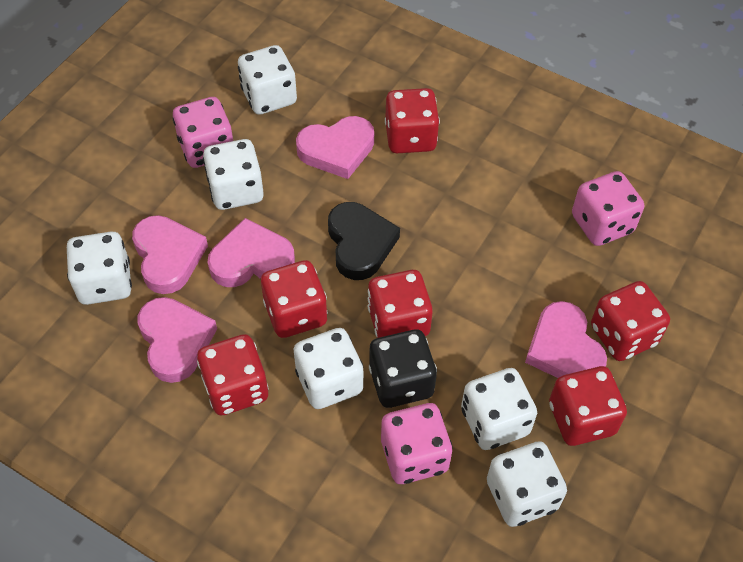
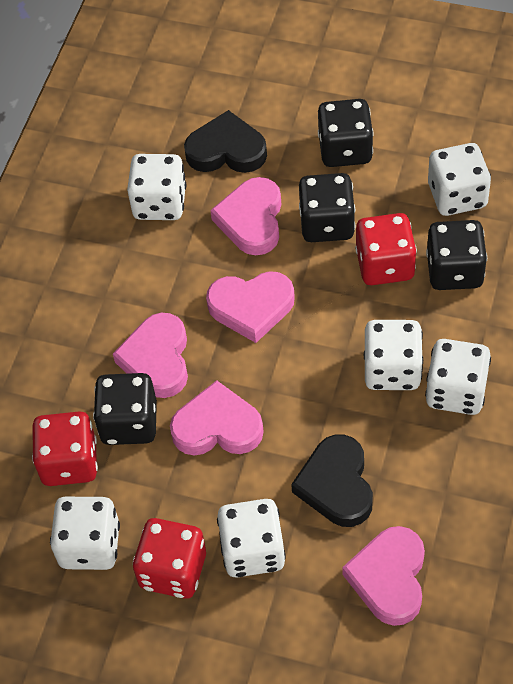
black dice: [369,329,437,408] = 1 -> [93,373,157,445] [299,173,355,242] [318,99,374,167] [426,220,487,290] = 4
black heart: [328,202,400,280] = 1 -> [184,110,267,173] [291,434,373,527] = 2
pink dice: [173,97,233,168] [381,403,452,484] [572,171,644,246] = 3 -> none = 0
red dice: [197,334,269,416] [261,260,328,338] [368,270,433,338] [385,88,440,153] [549,366,627,446] [591,281,670,361] = 6 -> [32,411,98,486] [133,518,206,599] [355,213,417,285] = 3

